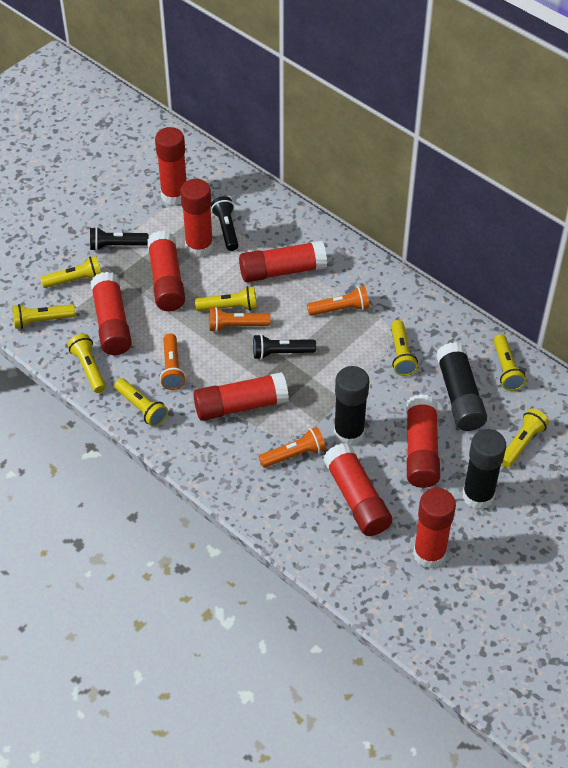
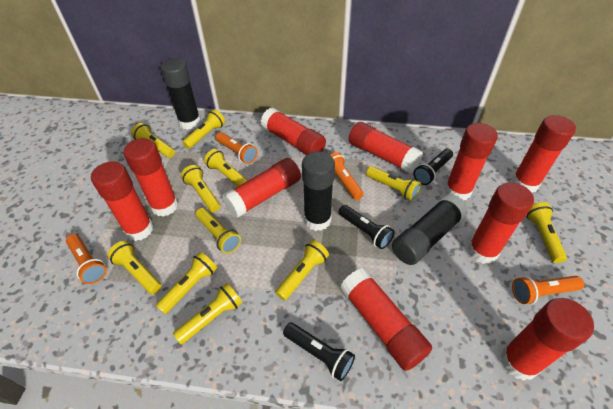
red glue stick: [90,272,132,355] [147,231,185,311] [155,127,186,205] [180,179,213,258] [194,372,289,421] [239,240,327,282] [323,443,392,536] [406,394,440,488] [413,488,456,569] = 9 -> [91,161,154,241] [124,138,178,216] [222,158,301,218] [261,108,326,155] [340,268,432,371] [349,122,423,174] [445,123,498,200] [467,182,534,264] [501,298,594,381] [512,115,576,193] = 10
yellow flashlight: [12,304,75,329] [41,256,101,288] [68,334,106,393] [114,378,168,427] [195,286,257,311] [391,320,418,376] [493,334,526,391] [502,409,549,467] = 8 -> [107,241,162,294] [131,123,175,158] [156,252,217,314] [173,283,242,344] [181,165,220,212] [182,110,225,149] [195,208,241,254] [204,149,248,186] [275,240,329,301] [366,166,421,201] [526,202,567,263] = 11

